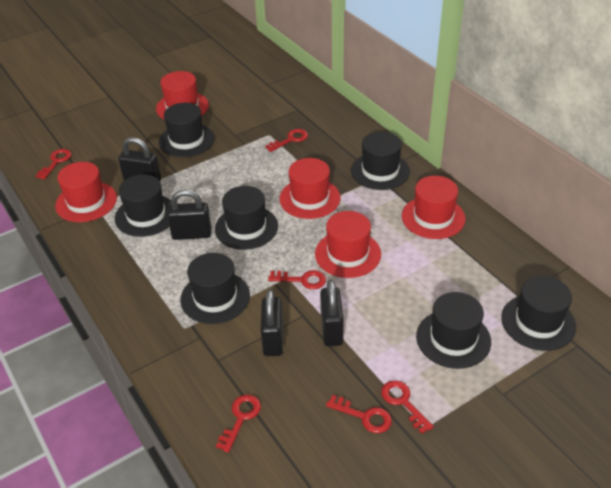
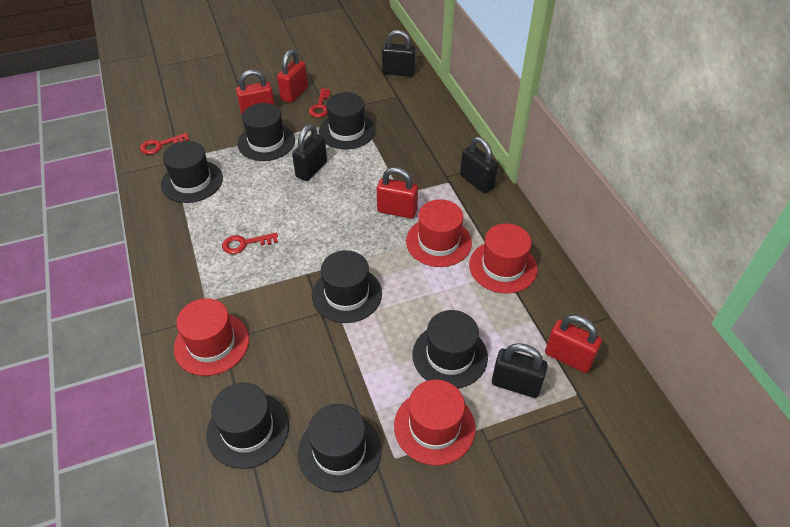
red hat: [55,162,117,222] [156,71,209,119] [279,158,341,219] [315,211,381,278] [402,176,465,239] = 5 -> [174,298,249,376] [394,380,476,466] [406,199,472,267] [469,223,538,294] = 4
red key: [36,149,71,180] [216,394,261,453] [265,129,308,152] [268,270,326,289] [326,395,392,433] [381,380,434,434] = 6 -> [140,133,189,154] [222,233,278,254] [309,88,330,117] = 3
red padlock: none = 0 -> [236,70,275,115] [277,50,308,103] [377,167,418,219] [545,315,602,373] = 4

